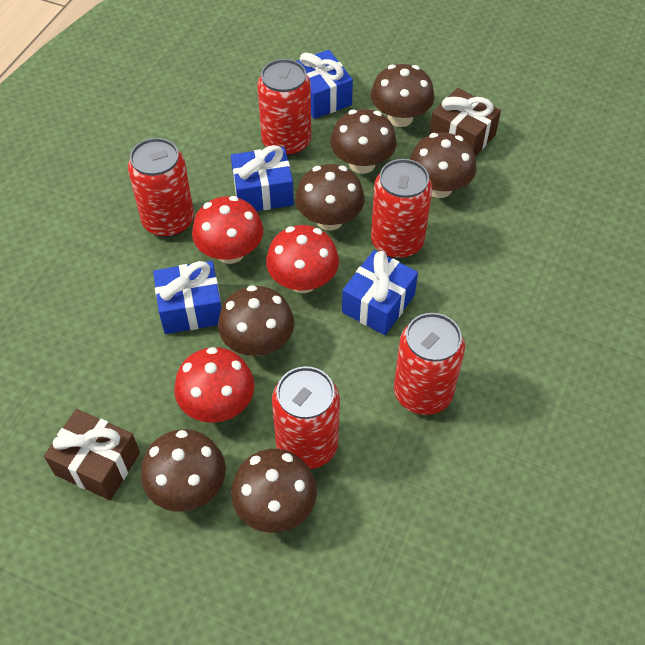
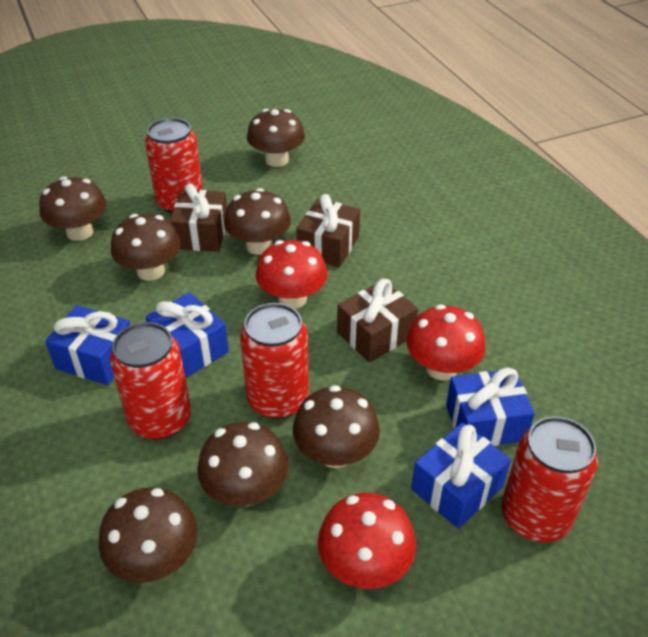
brown gift: [44,409,140,500] [429,88,501,156] = 2 -> [169,183,227,252] [296,194,360,268] [337,279,418,362] = 3
red can: [128,138,194,237] [257,59,311,156] [272,366,340,469] [371,159,432,259] [394,313,465,415] = 5 -> [110,322,191,440] [145,118,203,213] [240,303,309,419] [502,416,598,543] = 4

